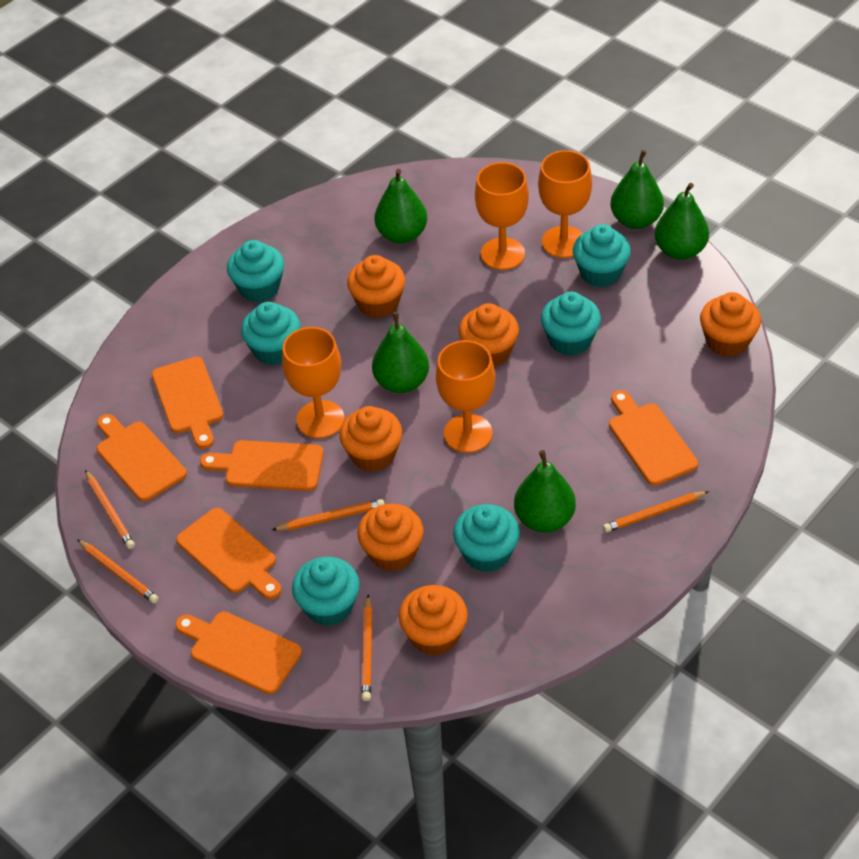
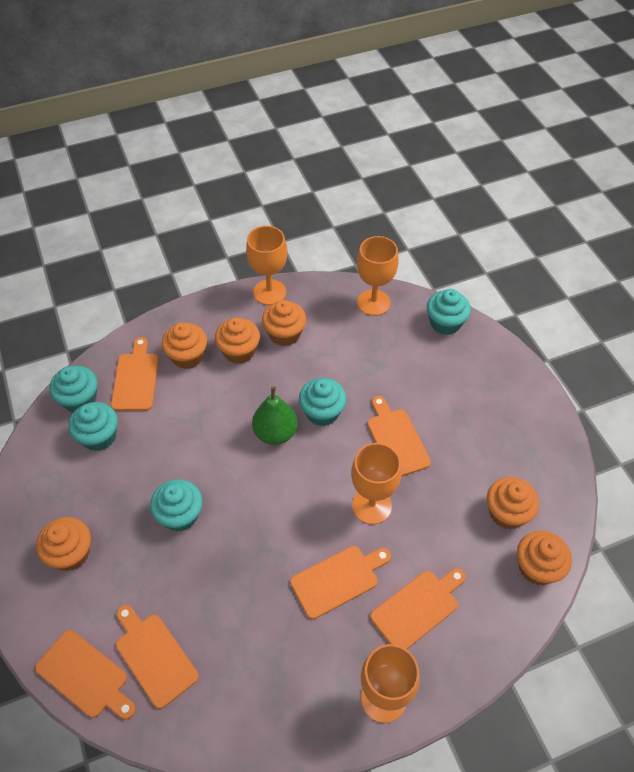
green pear: [372,312,429,393] [374,169,427,244] [514,450,576,533] [610,150,664,229] [654,183,709,260] = 5 -> [252,387,298,445] = 1
orange pencil: [77,539,159,603] [85,470,135,549] [272,499,384,531] [362,594,372,701] [603,491,709,532] = 5 -> none = 0
turquoise cupcake: [227,240,284,302] [241,302,300,365] [292,557,360,626] [453,504,520,572] [541,292,601,356] [573,224,631,287] = 6 -> [49,365,98,412] [68,402,118,451] [150,479,202,531] [299,378,347,426] [427,289,471,335] = 5

